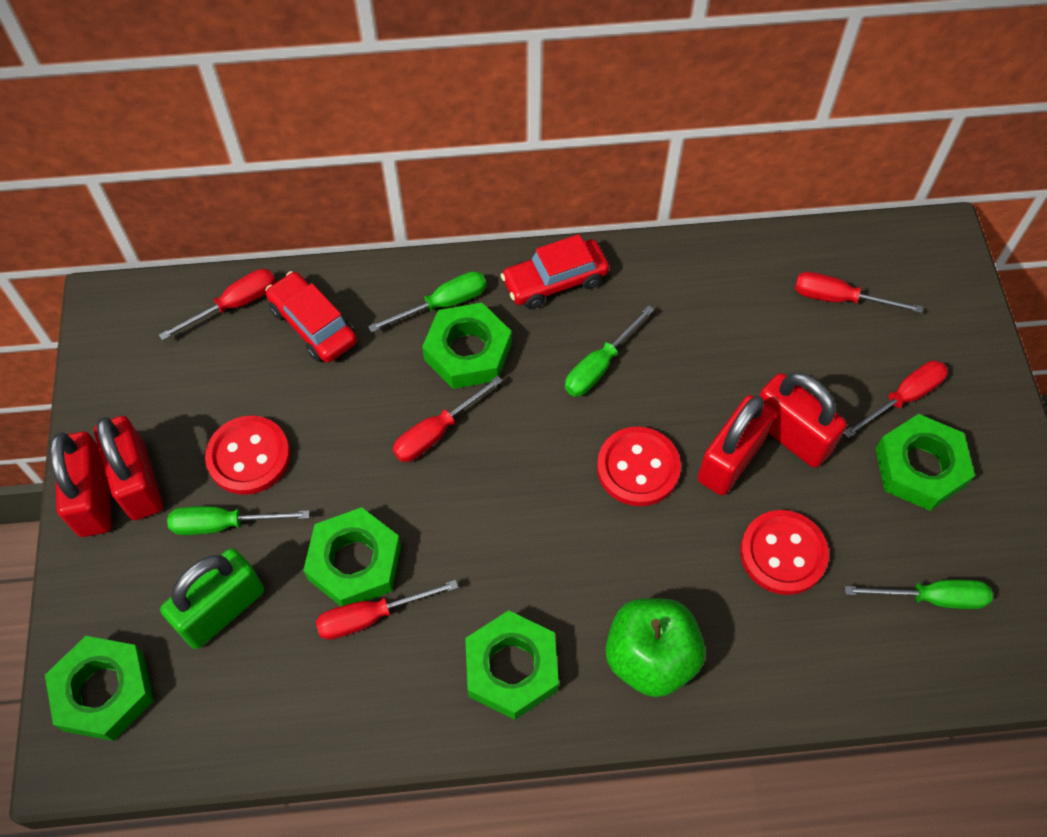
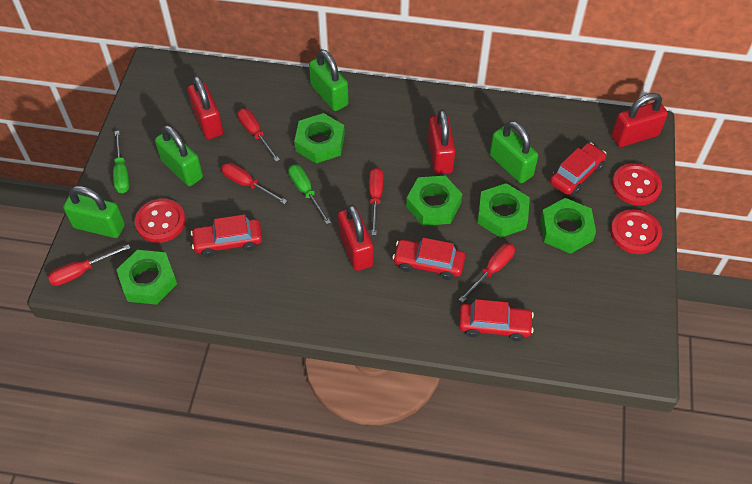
green apple: [605,598,705,697] = 1 -> none = 0
green padlock: [160,548,264,649] = 1 -> [63,186,125,238] [155,125,203,186] [309,49,349,111] [490,121,538,183] = 4
green screwdriver: [167,506,310,535] [368,271,486,333] [565,305,654,397] [845,580,993,609] = 4 -> [113,131,129,193] [288,164,331,224] = 2
red car: [265,271,357,363] [501,234,609,309] = 2 -> [191,214,262,257] [392,238,465,280] [459,299,534,341] [550,143,607,195] = 4

